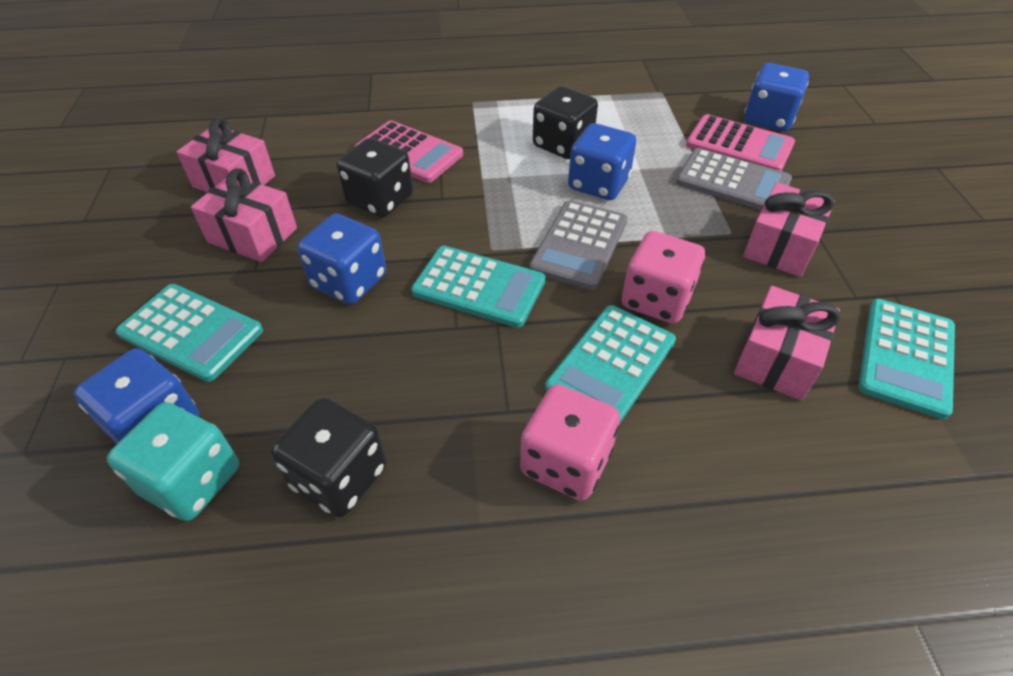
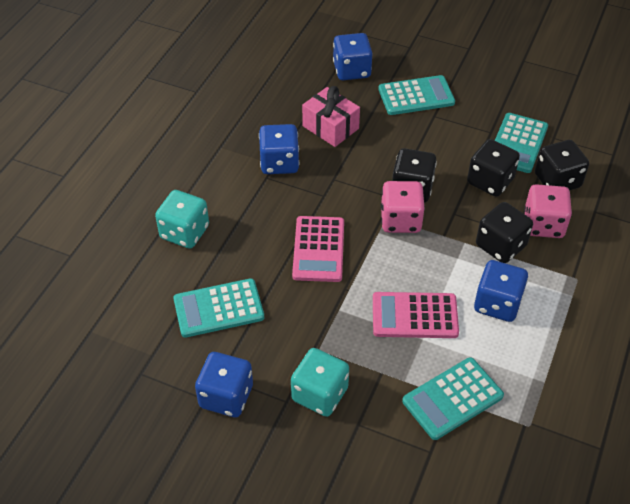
black dice: [271,398,387,518] [337,138,413,218] [533,86,598,159] = 3 -> [392,148,437,202] [467,139,520,197] [476,202,533,263] [535,140,589,190] = 4
grey calculator: [529,200,628,290] [676,148,792,210] = 2 -> none = 0
pink gift: [177,118,275,192] [191,168,297,262] [734,286,840,401] [743,183,835,277] = 4 -> [302,86,360,147] = 1
turquoise dice: [107,402,239,521] = 1 -> [155,190,209,248] [291,348,349,417] = 2

